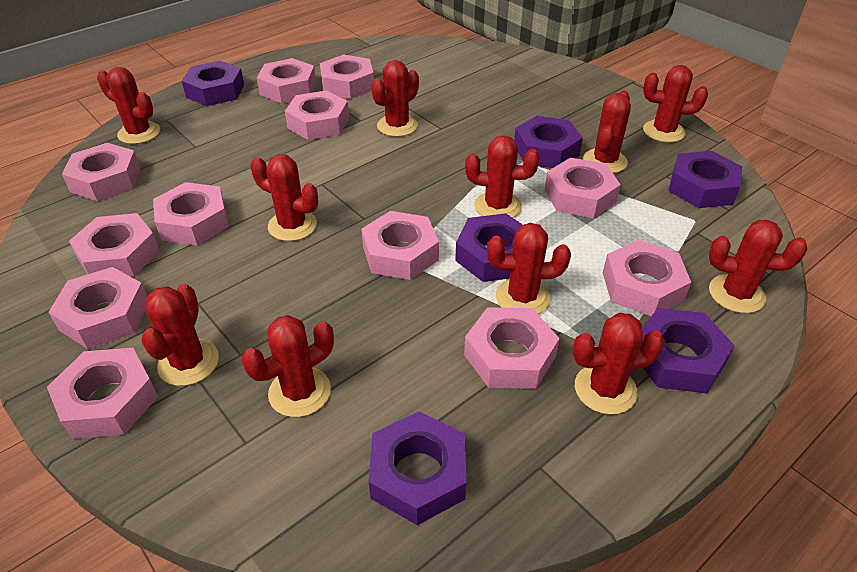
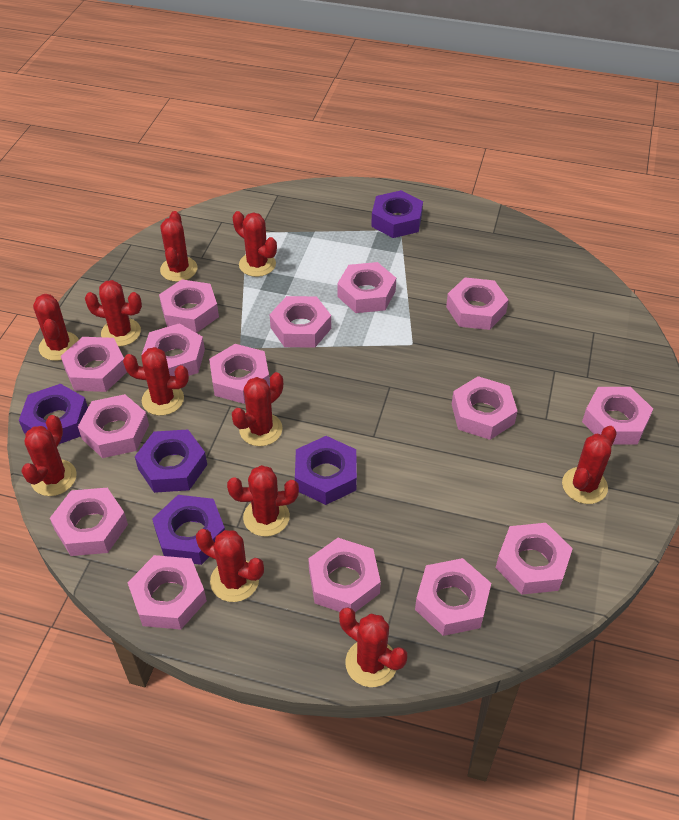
pink nut: [47,348,158,439] [48,267,147,349] [62,143,141,201] [69,213,160,277] [153,182,229,245] [257,58,316,103] [285,90,349,140] [320,54,374,99] [361,211,439,280] [464,307,560,389] [545,158,621,218] [603,240,691,316] = 12 -> [50,488,128,556] [61,337,127,392] [78,394,149,458] [127,555,207,630] [142,323,205,376] [159,279,219,333] [209,344,270,404] [270,296,331,348] [308,538,381,612] [337,262,396,313] [415,558,491,636] [446,277,509,330] [452,376,517,440] [496,523,573,595] [582,387,653,445] = 15
purple nut: [182,61,244,106] [369,411,466,525] [455,213,523,282] [514,116,583,168] [641,308,735,393] [669,151,742,208] = 6 -> [19,384,88,444] [135,429,207,493] [152,495,225,565] [295,436,357,505] [371,190,423,238] = 5

